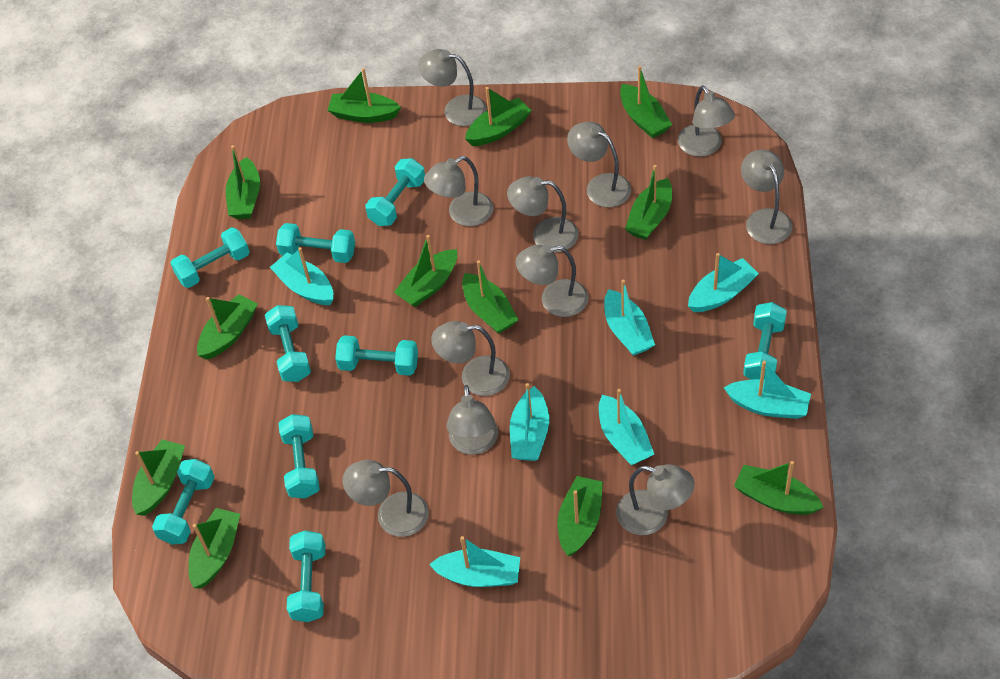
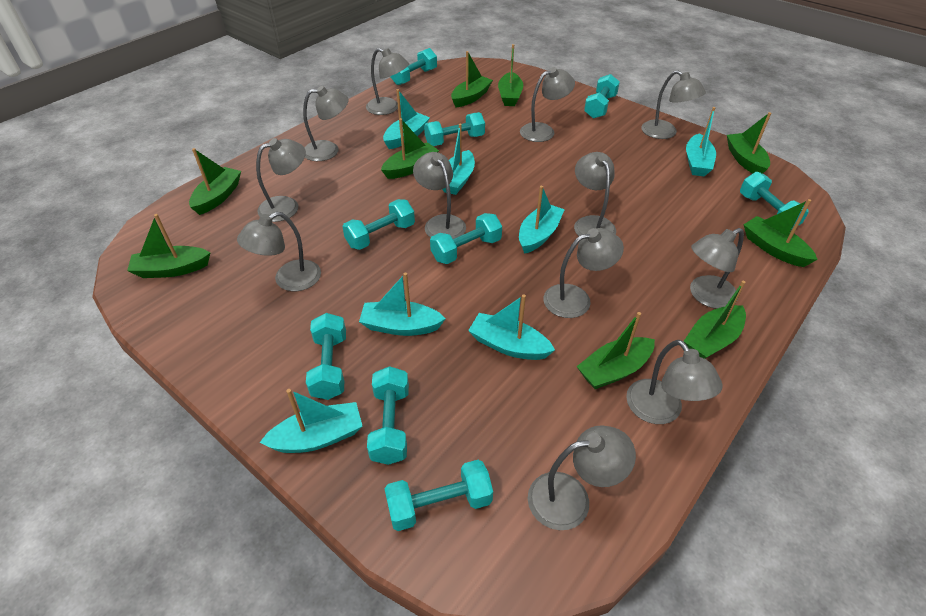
green boat: [132,439,185,516] [188,508,240,588] [197,294,258,360] [226,145,260,219] [328,68,401,123] [394,235,457,307] [462,260,518,334] [465,87,532,146] [558,476,603,556] [620,66,672,138] [625,165,672,240] [734,461,824,515] = 12 -> [127,214,210,278] [189,148,241,215] [381,118,439,179] [451,51,493,107] [498,44,523,106] [577,312,655,389] [684,281,746,359] [727,112,771,174] [744,199,818,267] = 9
grey lamp: [342,460,429,537] [418,49,487,126] [424,156,493,226] [431,321,510,396] [447,385,498,455] [507,176,578,253] [516,244,588,317] [567,122,631,207] [616,464,694,535] [678,85,735,157] [741,150,792,244] = 11 -> [237,212,321,291] [256,138,306,222] [303,86,349,161] [366,48,409,115] [413,152,466,239] [520,67,575,142] [528,425,636,530] [543,228,624,318] [574,152,616,236] [626,340,723,424] [641,70,706,139] [690,228,744,309] = 12

